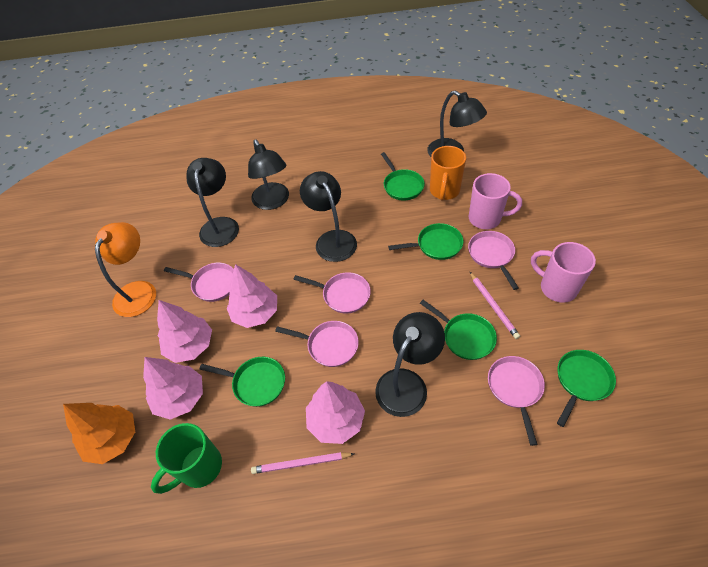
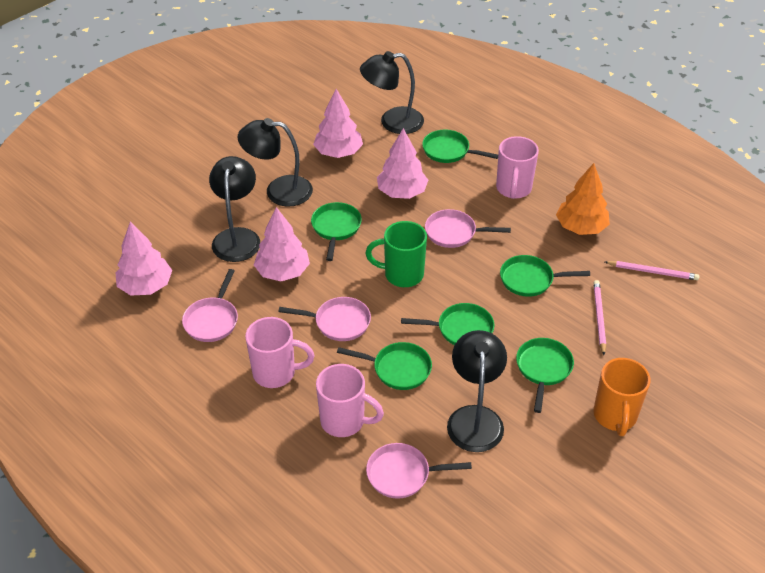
black lamp: [186,158,239,247] [248,139,289,210] [300,171,357,262] [375,312,445,417] [427,91,487,157] = 5 -> [209,156,260,262] [238,118,313,207] [360,51,424,134] [447,330,507,452] = 4
green pan: [199,357,285,407] [381,152,425,200] [388,223,463,260] [420,300,497,360] [557,350,616,427] = 5 -> [311,202,362,261] [337,342,432,390] [401,303,494,345] [422,130,498,163] [500,255,590,297] [516,338,574,413] = 6
orange lamp: [95,222,156,317] = 1 -> none = 0
pink mug: [469,173,522,229] [531,242,596,303] = 2 -> [245,317,314,388] [316,364,384,437] [496,136,539,199] = 3
pink pan: [164,263,234,302] [275,321,359,367] [294,272,371,314] [468,231,519,290] [488,356,545,446] = 5 -> [182,269,238,342] [278,297,371,341] [366,443,472,499] [425,209,511,248] = 4

